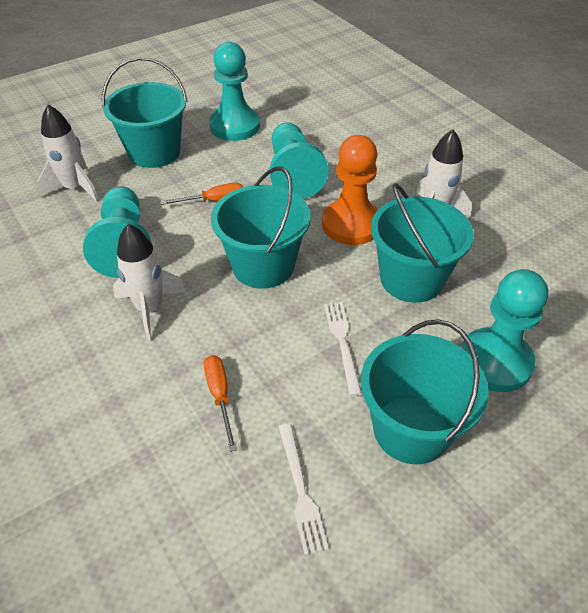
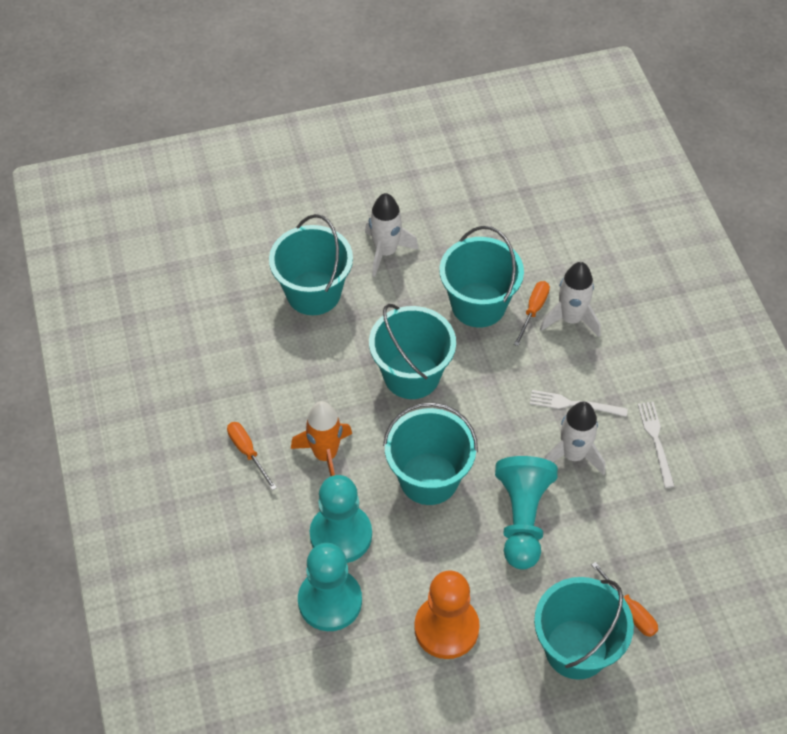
orange rocket: none = 0 -> [291,401,352,476] = 1
orange screwdriver: [160,183,243,205] [204,355,237,452] = 2 -> [227,422,277,490] [514,281,550,346] [592,562,658,637] = 3
turquoise bucket: [102,57,188,168] [211,167,311,289] [361,319,489,464] [371,183,474,303] = 4 -> [269,214,353,315] [369,304,456,399] [383,402,478,505] [439,226,524,327] [534,577,634,680] = 5
turquoise pawn: [83,186,152,278] [209,42,260,141] [269,122,328,199] [461,269,548,392] = 4 -> [298,543,362,631] [310,475,372,563] [495,456,558,570] = 3

